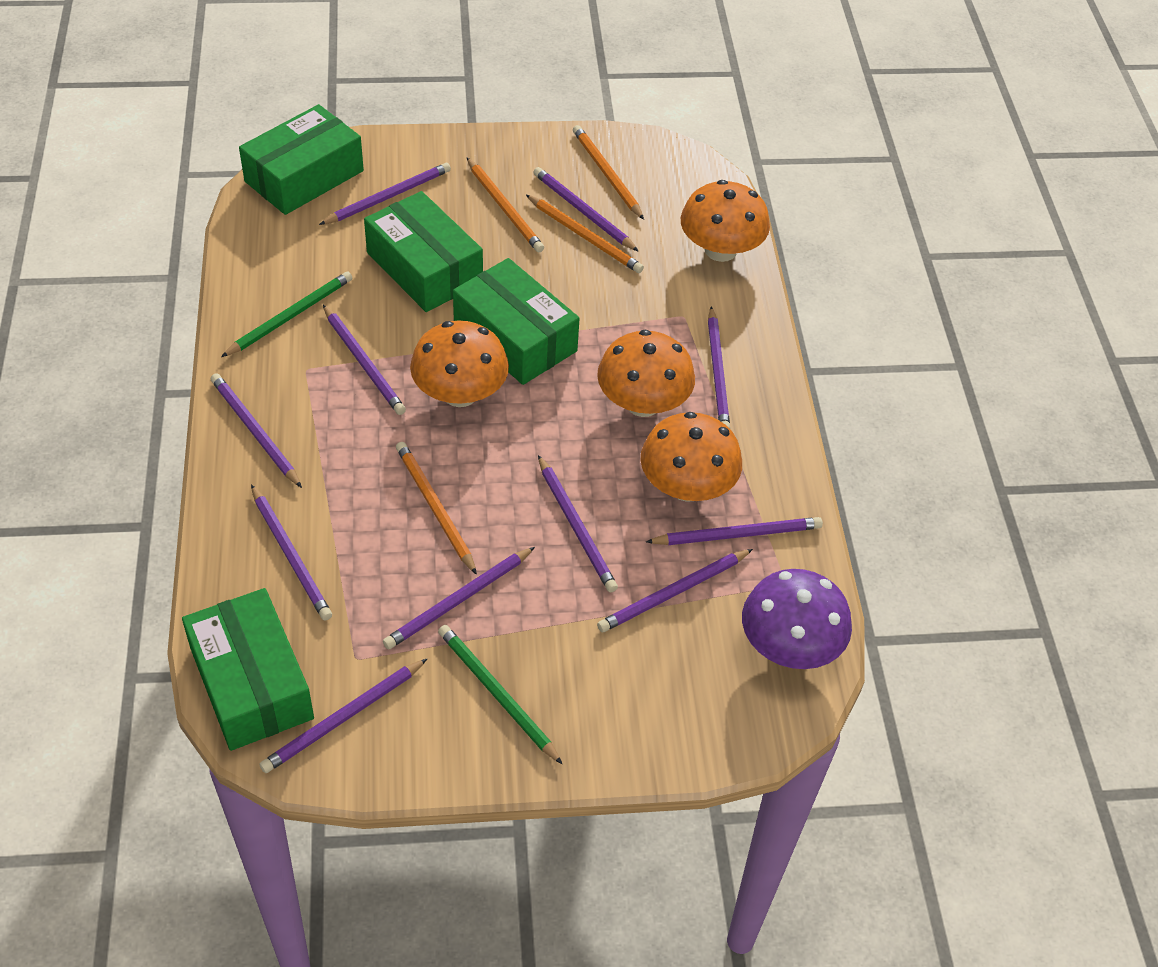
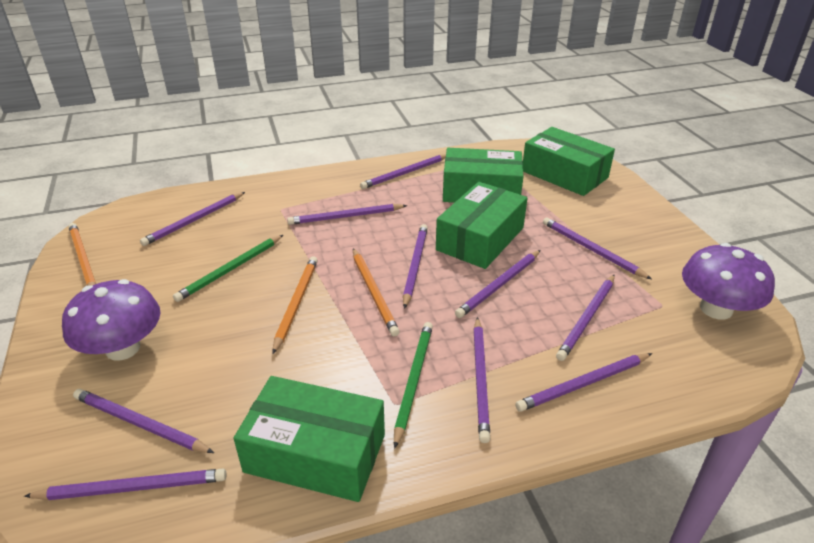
orange mushroom: [410,320,509,407] [597,330,695,417] [641,412,742,502] [681,180,770,262] = 4 -> none = 0
orange pencil: [396,442,477,575] [467,158,544,252] [526,195,644,273] [573,125,644,220] = 4 -> [68,223,96,286] [272,256,318,354] [353,248,400,336] = 3
purple mushroom: [742,569,852,669] = 1 -> [62,279,160,361] [682,243,775,320] = 2

